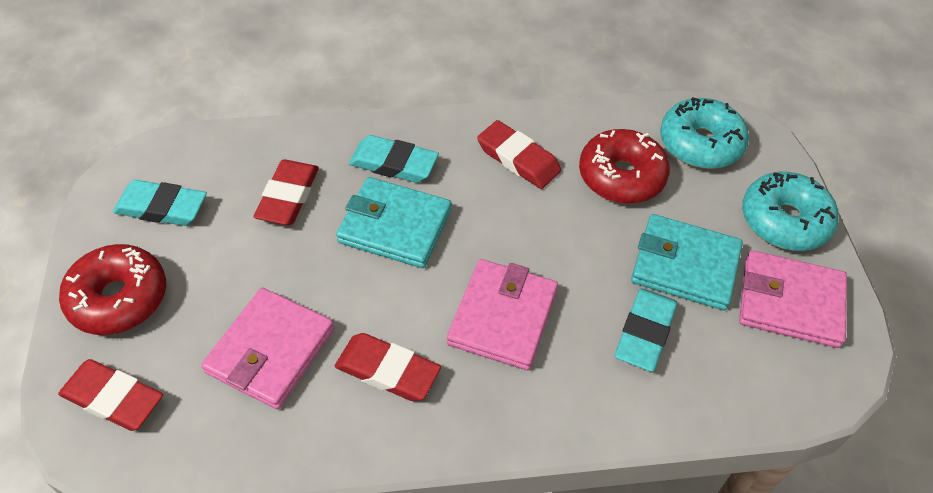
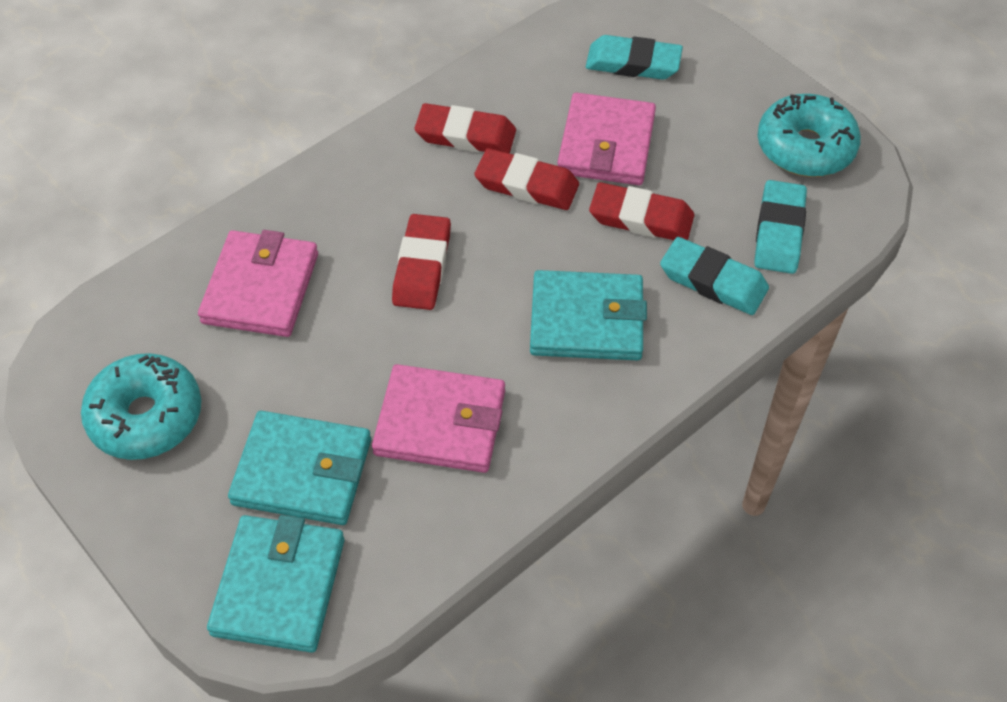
red donut: [59,244,166,335] [579,129,670,204] = 2 -> none = 0
turquoise wallet: [336,177,452,268] [631,214,743,310] = 2 -> [207,515,345,653] [228,411,371,525] [530,270,647,360] = 3

